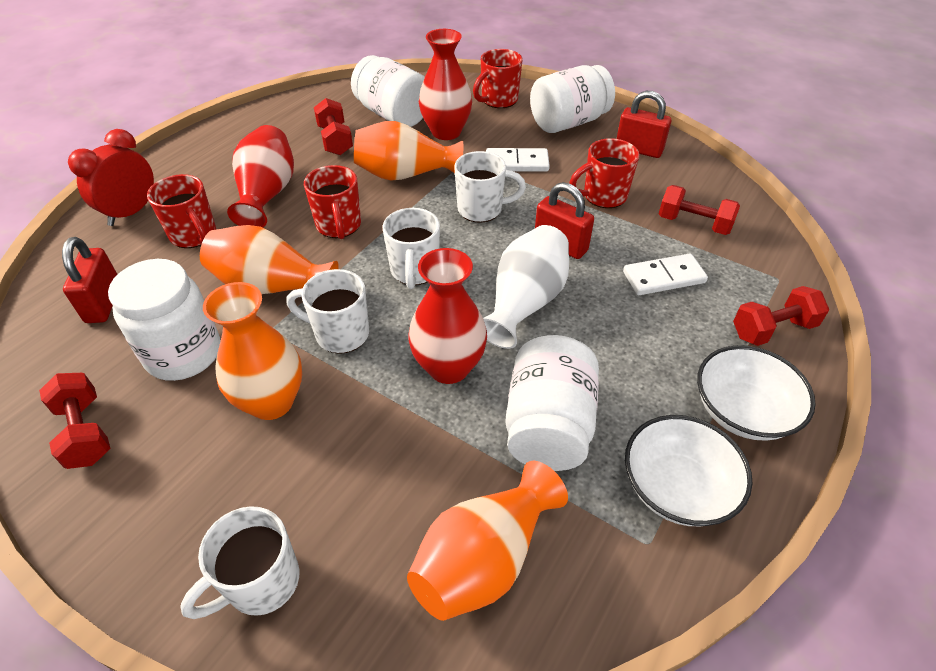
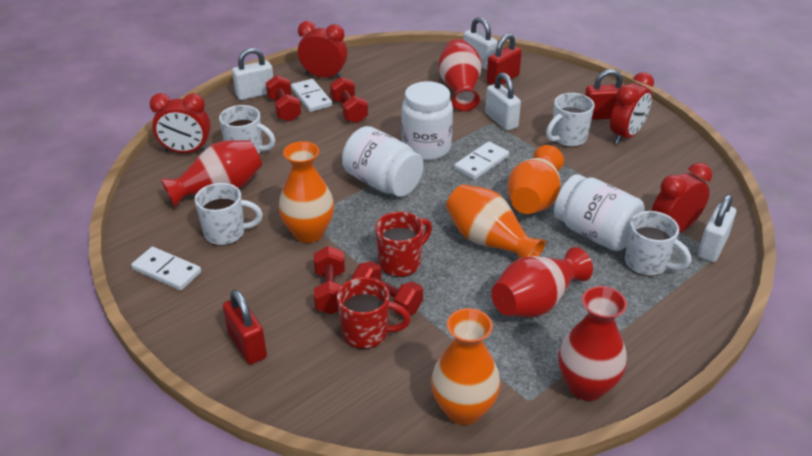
red clock: [68,129,154,226] = 1 -> [149,93,211,153] [298,21,347,78] [610,72,654,144] [652,163,712,233] = 4
red mug: [147,174,216,248] [304,165,361,239] [473,49,523,108] [569,138,639,208] = 4 -> [337,277,411,349] [376,211,432,277] = 2
red vase: [227,125,294,228] [408,248,487,384] [419,29,472,140] = 3 -> [161,140,262,208] [438,39,482,111] [491,247,593,317] [558,286,627,401] = 4
white bowl: [625,415,753,526] [697,345,816,441] = 2 -> none = 0
white domino: [486,148,550,172] [623,254,708,295] = 2 -> [131,247,201,291] [291,79,332,112] [454,141,509,180] = 3
white jar: [108,259,220,381] [351,55,425,127] [505,335,599,471] [530,65,615,133] = 4 -> [342,126,424,197] [401,81,453,160] [554,174,645,251] = 3
white padlock: none = 0 -> [232,48,273,100] [463,17,498,70] [485,72,521,131] [698,194,736,262] = 4
white vase: [483,225,569,349] = 1 -> none = 0

